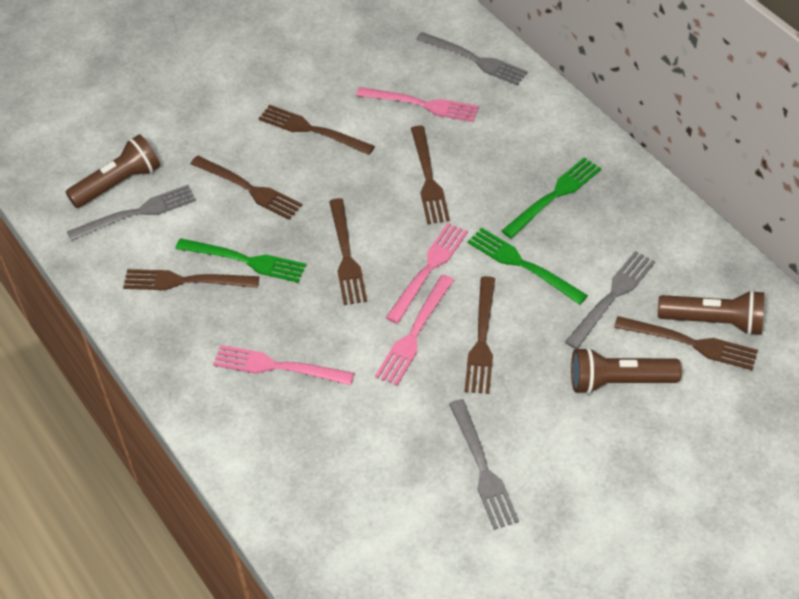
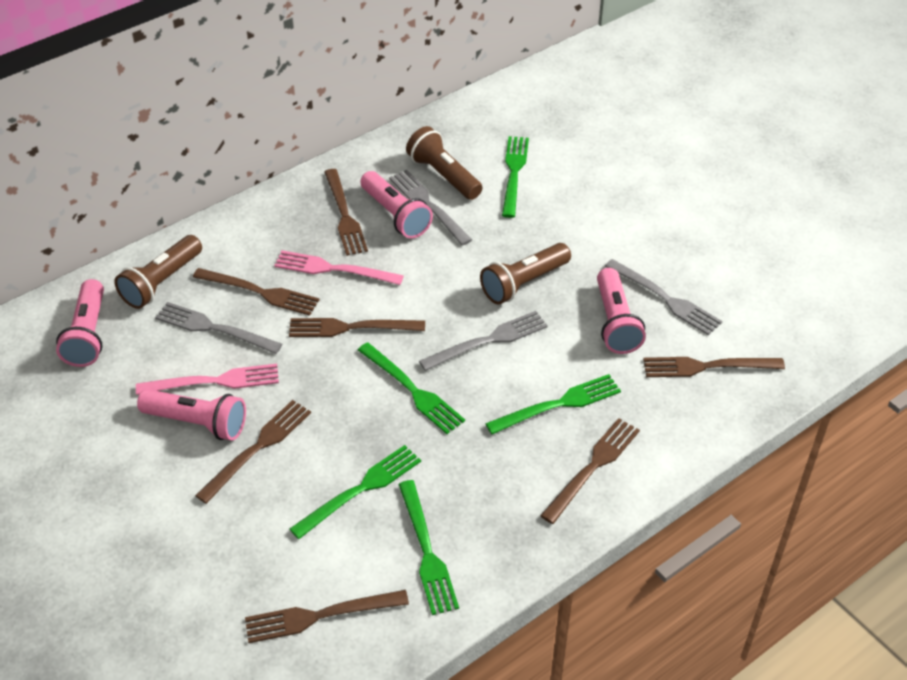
green fork: [175,238,306,283] [468,228,588,305] [502,157,601,238] = 3 -> [290,445,421,539] [358,342,465,434] [398,480,459,615] [485,374,621,434] [502,136,529,218] = 5
pink flashlight: none = 0 -> [56,279,104,367] [137,389,246,441] [360,171,433,239] [597,268,646,354] = 4
pink fork: [213,345,354,385] [356,87,479,122] [375,275,454,386] [386,223,468,324] = 4 -> [136,364,279,395] [274,250,404,285] = 2

